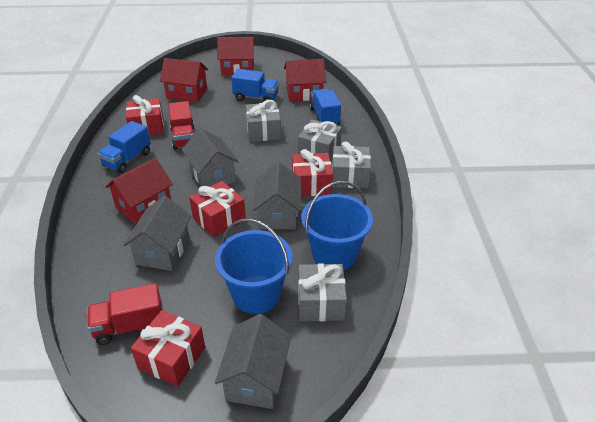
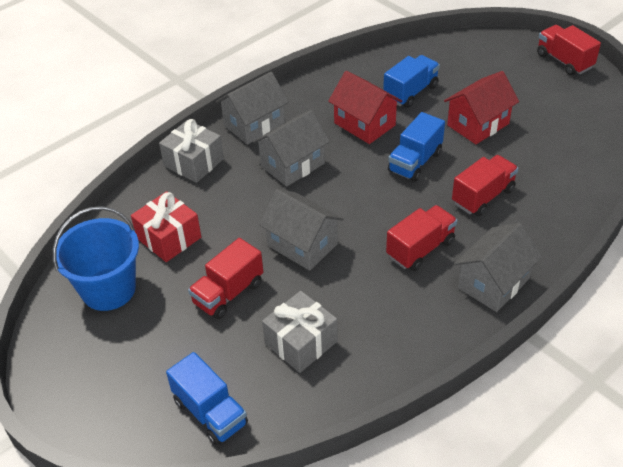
blue bucket: [215,218,292,314] [301,181,373,270] = 2 -> [53,206,139,311] = 1
grey gift: [246,100,281,142] [298,120,342,161] [299,263,347,321] [332,141,371,188] = 4 -> [159,119,224,183] [262,291,338,373] = 2
red gift: [126,95,164,135] [131,310,205,387] [189,181,246,237] [292,149,333,196] = 4 -> [131,191,201,262] = 1
red house: [105,158,173,225] [160,58,208,102] [217,37,255,76] [284,59,326,101] = 4 -> [328,71,402,144] [444,71,519,144] = 2
red truck: [87,283,163,345] [168,101,194,150] = 2 -> [188,238,263,319] [386,205,457,271] [452,155,518,216] [537,25,601,76] = 4

